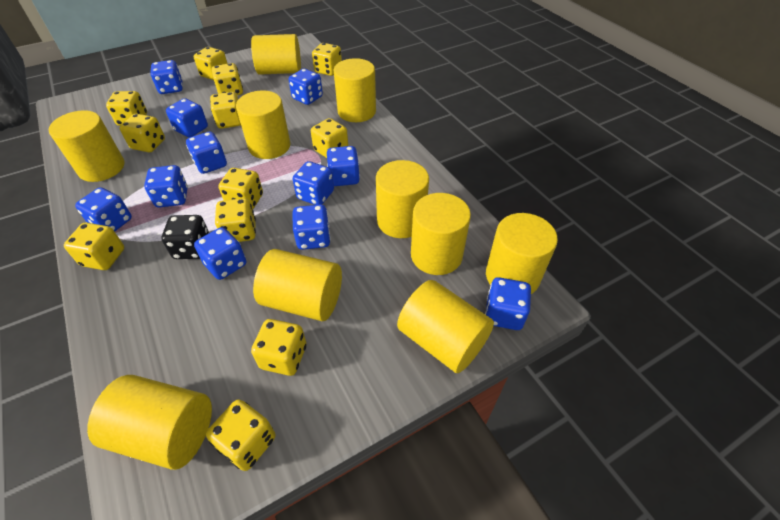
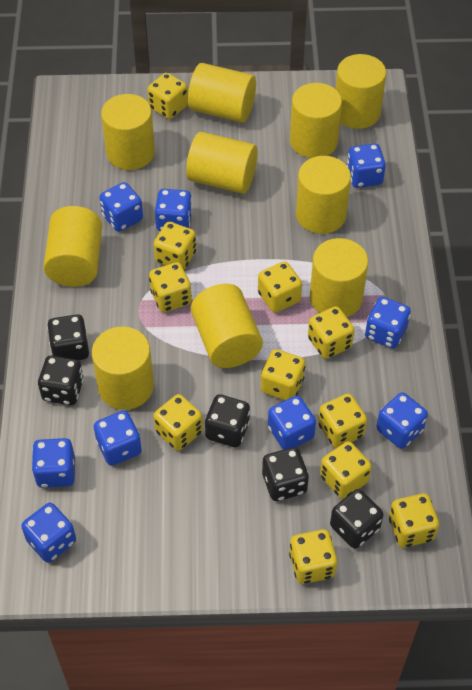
black dice: [161,215,209,259] = 1 -> [38,356,84,405] [47,314,89,360] [205,394,250,447] [262,447,309,501] [330,489,383,549] = 5
blue dice: [75,187,132,231] [144,165,188,208] [150,60,183,94] [166,98,208,138] [186,132,227,174] [194,227,246,280] [289,69,323,105] [293,161,334,205] [293,204,331,250] [327,146,360,186] [485,277,531,330] = 11 -> [21,503,76,563] [32,438,75,488] [94,411,142,466] [99,182,143,232] [155,189,192,231] [268,396,316,450] [347,144,386,188] [365,297,411,349] [376,392,428,449] = 9
yellow dice: [64,223,124,270] [106,91,147,126] [119,114,165,152] [194,47,228,80] [206,400,276,471] [210,92,241,129] [212,63,243,95] [215,198,256,242] [219,168,263,210] [251,319,307,376] [311,118,348,158] [312,43,342,76] = 12 -> [147,73,188,119] [149,262,192,312] [153,394,203,451] [154,222,196,270] [258,261,302,313] [261,349,305,400] [289,529,337,584] [308,306,354,359] [318,393,367,448] [320,441,372,499] [389,493,439,548] = 11

